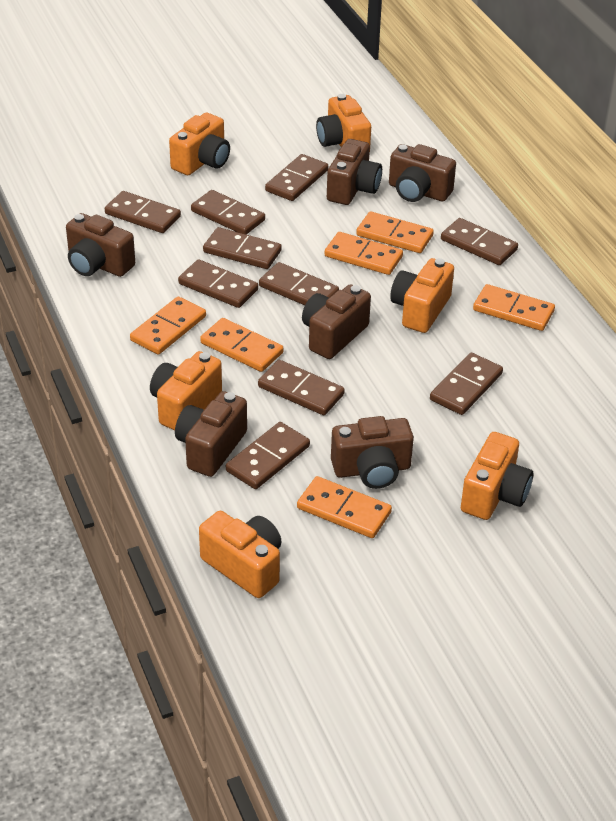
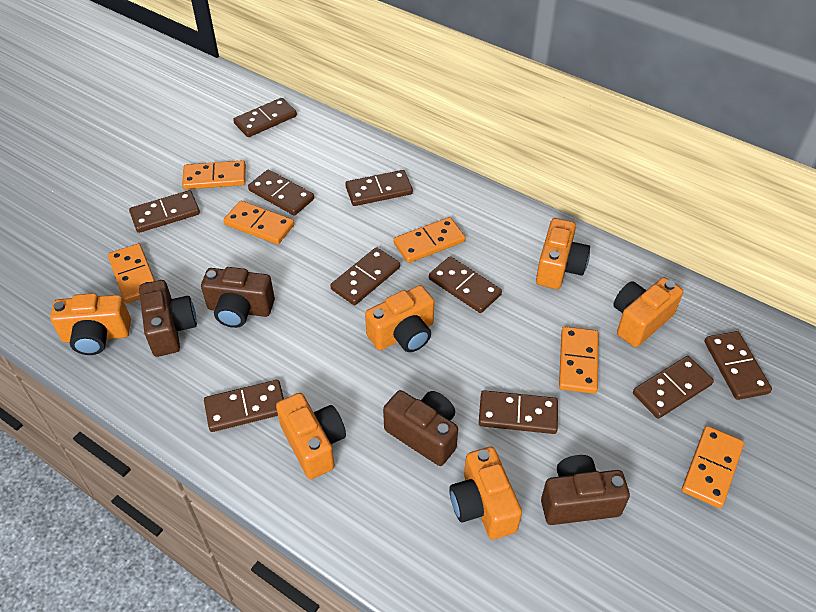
brown camera: [66,213,135,277] [175,391,247,477] [302,284,371,359] [327,139,382,205] [331,416,414,489] [389,144,456,202] = 6 -> [139,280,197,357] [201,267,275,328] [383,390,458,466] [541,455,630,525] = 4

